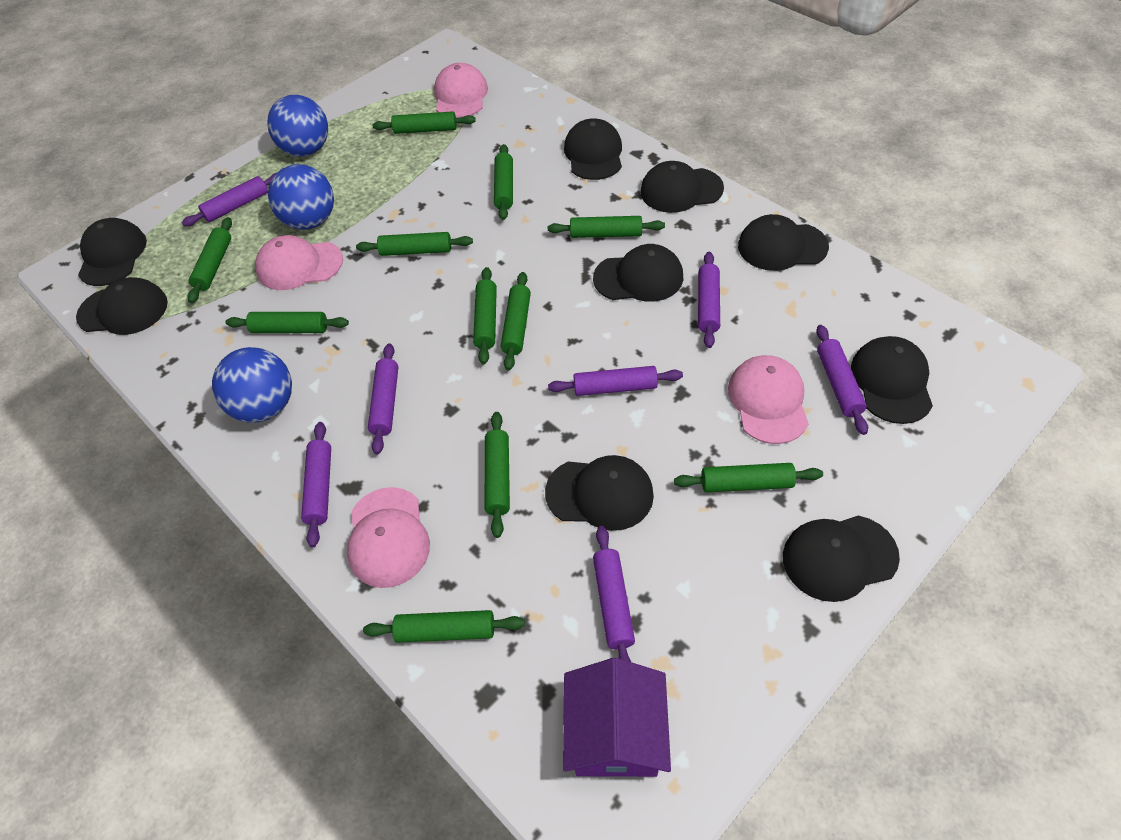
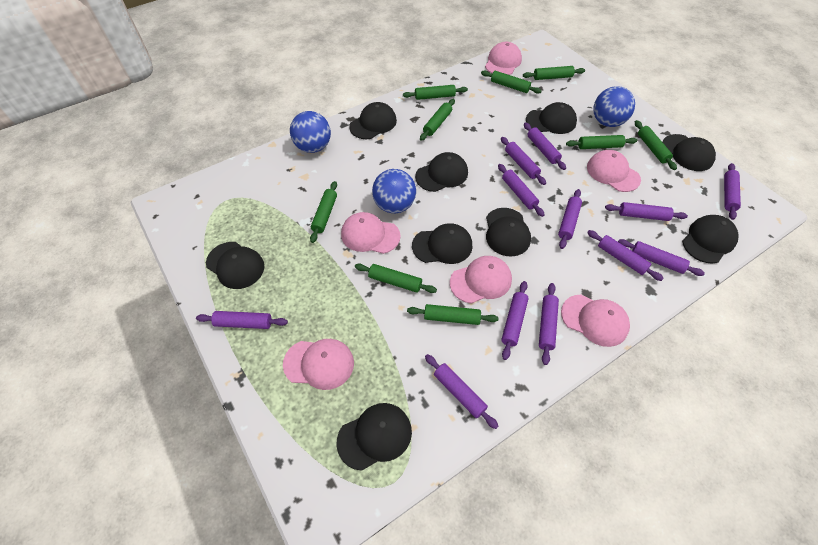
green rolling pin: [187,217,232,303] [225,312,349,333] [356,232,473,256] [363,610,525,643] [373,111,476,134] [473,267,497,364] [485,412,510,538] [494,144,513,220] [501,272,531,371] [548,216,665,238] [674,463,823,493] = 11 -> [310,181,337,243] [355,263,437,293] [403,85,468,100] [407,304,498,325] [420,99,455,141] [481,70,542,94] [523,66,585,80] [566,135,637,149] [635,120,677,170] = 9
pink cap: [255,235,343,290] [347,487,430,588] [434,63,488,118] [728,355,809,444] = 4 -> [283,339,354,390] [341,212,401,254] [450,256,512,304] [485,42,522,75] [561,294,630,347] [587,150,641,192] = 6
purple house: [563,658,671,777] = 1 -> none = 0
purple rolling pin: [182,173,276,226] [301,422,331,547] [368,343,398,454] [548,366,683,396] [593,526,635,662] [698,252,720,348] [816,325,868,435] = 7 -> [196,311,288,329] [425,354,499,429] [498,164,544,217] [501,137,546,185] [501,281,529,360] [524,123,566,170] [539,283,559,365] [558,189,582,249] [587,230,664,281] [605,202,688,221] [618,239,705,276] [724,163,741,220] = 12

